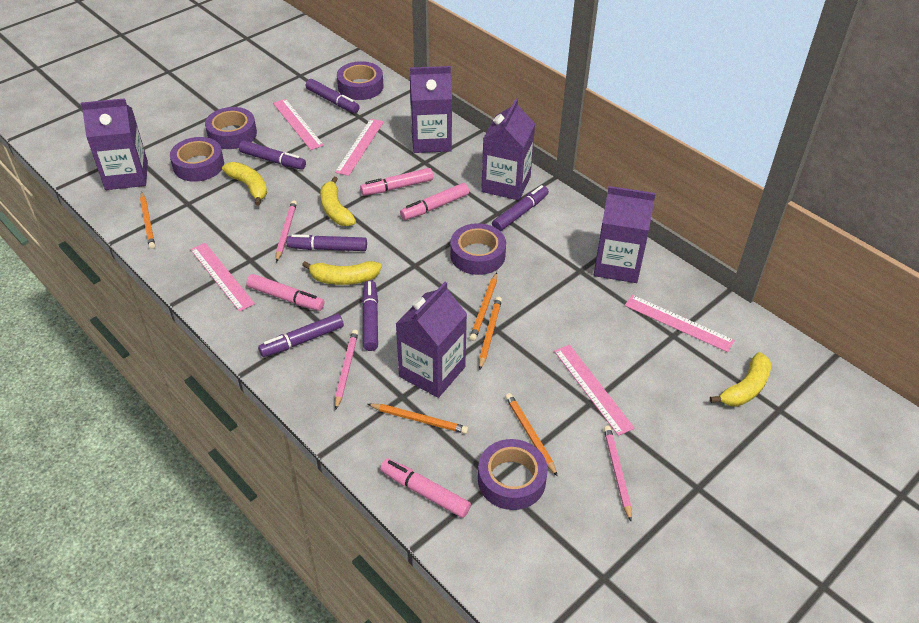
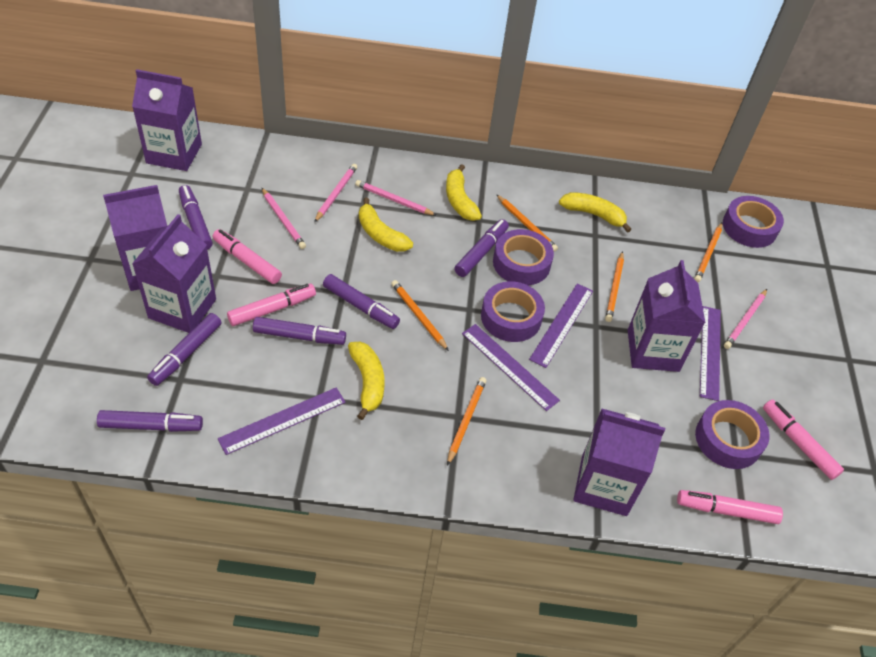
pink pencil: [276,200,297,262] [335,330,358,410] [604,425,632,521] = 3 -> [262,188,306,249] [314,164,357,222] [355,180,437,216] [724,289,767,349] = 4
pink ruler: [190,243,255,312] [273,99,324,150] [335,119,384,176] [554,345,635,436] [625,295,735,352] = 5 -> none = 0
purple ruler: none = 0 -> [218,387,346,455] [462,324,560,411] [529,283,593,368] [700,306,721,401] = 4
purple tape: [170,137,224,182] [205,107,257,149] [337,61,383,100] [450,223,506,275] [478,439,548,510] = 5 -> [481,281,545,342] [493,229,554,285] [695,400,770,469] [723,196,784,248] = 4

